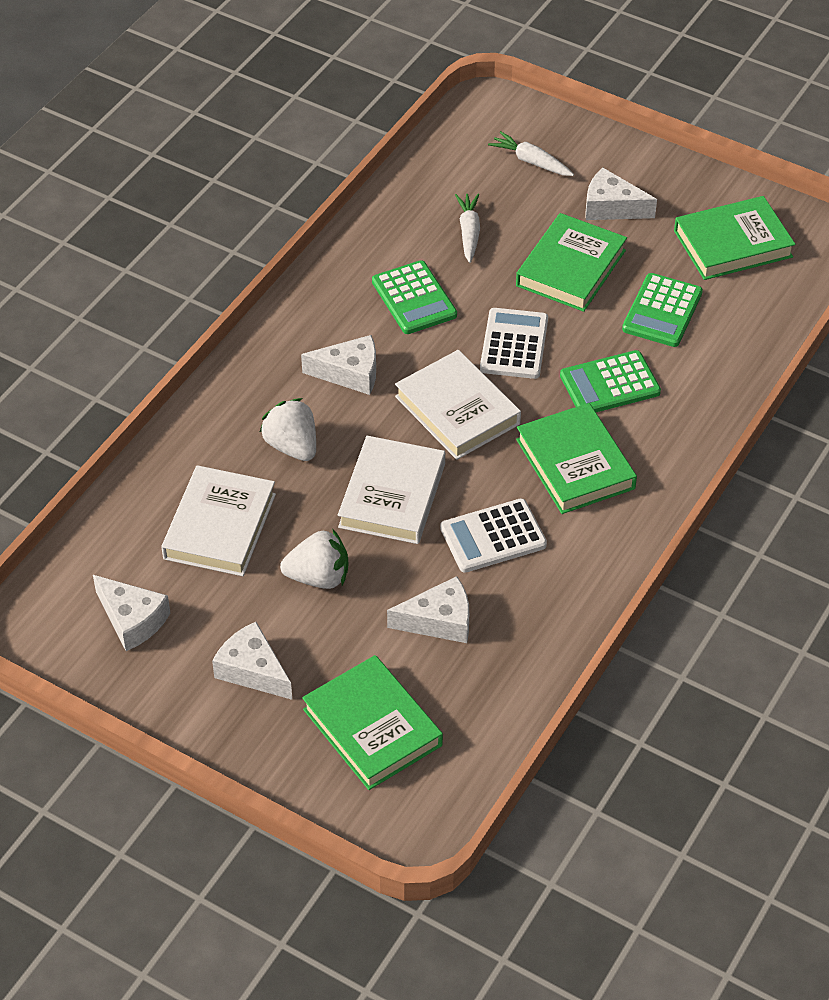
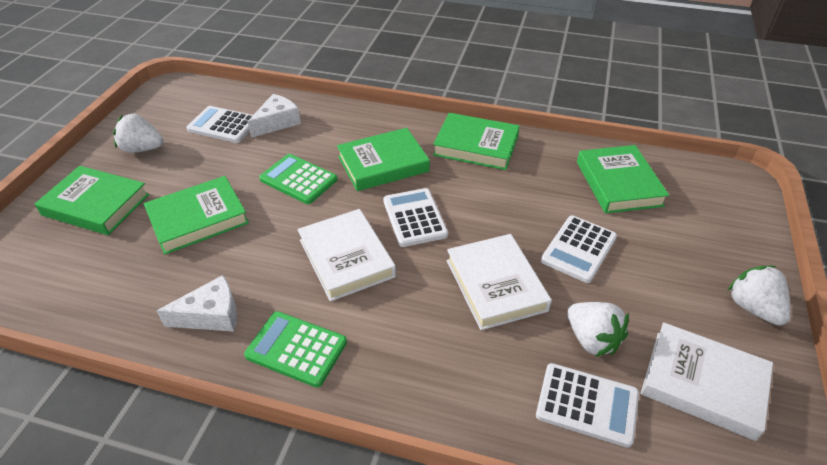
green book: [302,655,443,790] [516,213,627,312] [516,403,637,514] [674,196,795,280] = 4 -> [35,166,149,235] [144,176,249,255] [337,128,430,191] [433,113,519,170] [577,145,669,214] = 5
green calculator: [372,260,457,334] [560,350,661,412] [622,273,703,347] = 3 -> [244,311,347,388] [259,154,337,204] = 2
white calculator: [440,499,547,573] [480,308,548,379] = 2 -> [186,106,253,143] [383,188,448,247] [536,363,639,448] [541,216,617,283] = 4
white carrot: [455,193,480,263] [488,131,574,176] = 2 -> none = 0
white cheese: [93,575,170,651] [212,622,292,700] [301,335,376,395] [387,576,469,643] [586,168,657,220] = 5 -> [157,275,237,332] [248,94,301,138] = 2
white strawberry: [259,398,316,461] [280,529,348,589] = 2 -> [113,113,163,153] [567,302,629,357] [727,265,791,326] = 3

